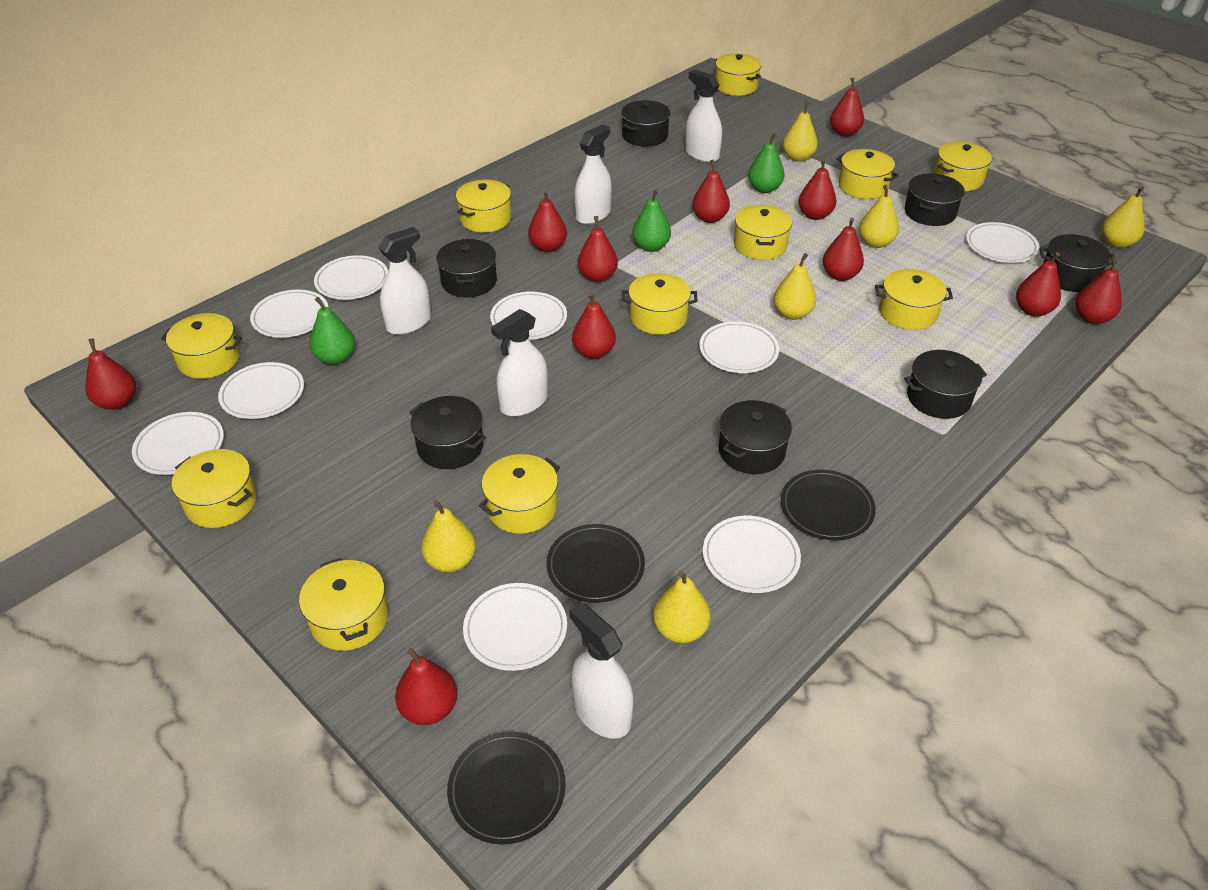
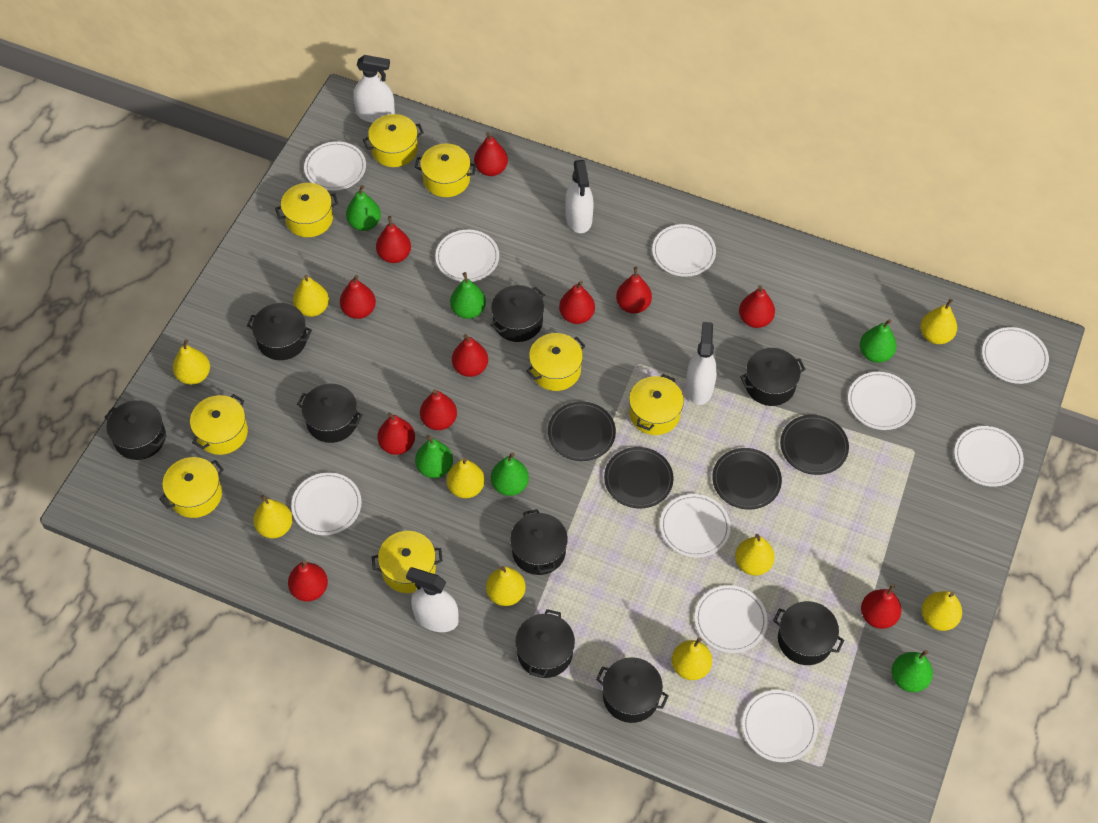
black plate: [447,732,566,844] [546,524,645,603] [781,470,876,540] = 3 -> [548,401,616,461] [604,447,674,508] [712,448,782,510] [780,415,849,475] = 4
black pot: [409,396,486,469] [436,239,497,297] [621,100,670,146] [718,400,792,474] [904,350,987,419] [905,174,965,226] [1039,234,1117,292] = 7 -> [104,400,166,460] [247,303,312,360] [297,384,363,443] [491,285,545,342] [510,509,568,575] [515,609,575,678] [596,657,669,723] [740,348,806,406] [773,601,845,665] = 9
green pear: [310,297,355,365] [632,189,671,252] [748,133,784,193] = 3 -> [346,185,381,231] [415,435,453,478] [450,272,486,319] [491,452,529,496] [860,319,897,363] [892,650,933,692] = 6
white plate: [132,412,224,475] [218,362,304,419] [250,290,329,338] [314,255,388,300] [463,583,567,671] [490,292,567,340] [699,321,779,373] [703,516,801,593] [966,222,1040,263] = 9 -> [291,473,362,535] [304,141,366,191] [435,230,499,282] [652,224,716,277] [660,494,731,558] [695,585,768,653] [742,690,818,762] [848,372,916,430] [954,426,1024,487] [982,327,1049,384] = 10
white spray bottle: [378,227,431,335] [491,309,548,417] [569,602,634,739] [574,125,612,224] [685,70,722,163] = 5 -> [353,55,395,123] [406,567,459,632] [565,160,594,233] [686,322,717,405] = 4
yellow pear: [421,500,476,572] [653,570,711,643] [774,253,816,320] [783,101,818,162] [859,185,899,248] [1102,186,1145,248] = 6 -> [173,339,210,385] [253,495,293,538] [293,275,329,317] [447,458,485,498] [486,566,526,606] [672,637,712,680] [735,534,775,576] [920,299,957,344] [922,591,962,631] = 9
yellow pot: [161,313,242,379] [172,449,257,528] [299,558,389,651] [456,179,511,233] [479,454,560,534] [622,273,698,335] [716,54,761,96] [734,205,792,260] [836,149,899,199] [875,269,953,330] [934,142,992,191] = 11 -> [159,457,224,518] [190,394,248,455] [275,183,338,237] [363,114,424,167] [372,531,443,593] [415,144,477,197] [526,333,585,391] [629,374,684,435] = 8

